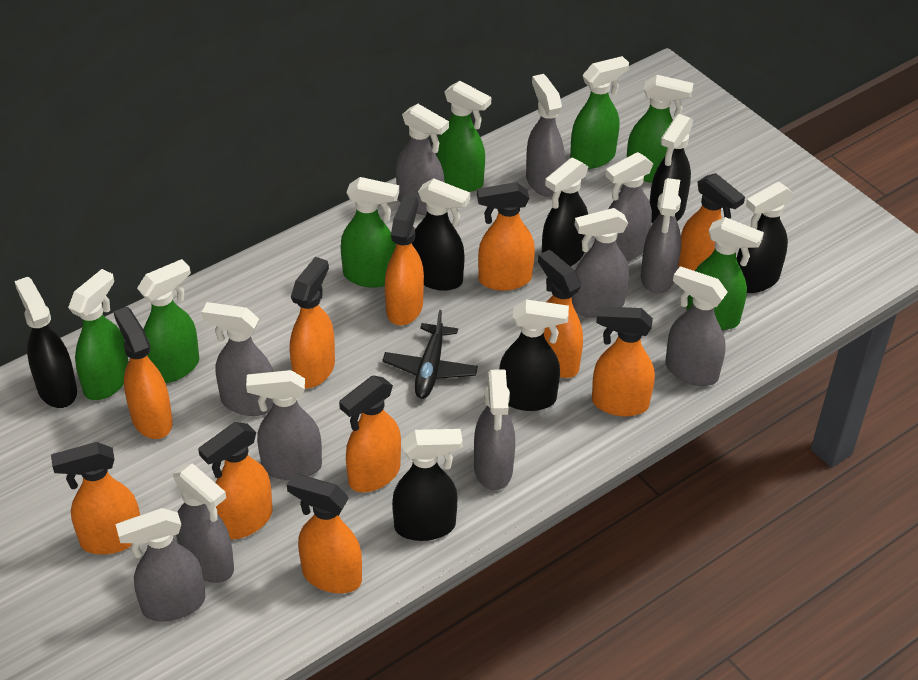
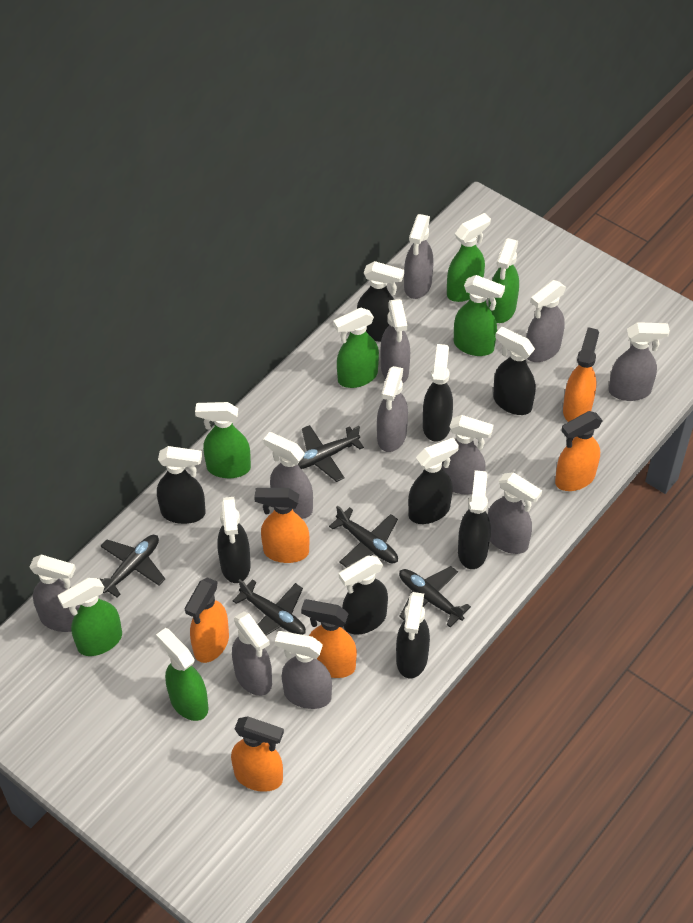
black plane: [382,310,478,399] = 1 -> [99,535,165,598] [233,579,306,636] [298,425,364,482] [329,505,398,568] [399,566,471,628] = 5
black spray bottle: [14,277,77,408] [392,429,463,541] [412,178,470,291] [499,299,569,411] [542,157,589,267] [650,114,693,223] [737,182,794,293] = 7 -> [157,446,206,524] [218,497,251,583] [339,556,388,635] [357,261,404,342] [396,592,430,678] [408,438,459,524] [423,344,453,442] [458,470,491,569] [493,327,536,415] = 9
orange spray bottle: [51,442,140,554] [113,307,173,439] [198,422,273,539] [287,473,362,593] [290,257,335,389] [339,375,401,492] [385,196,424,325] [477,182,535,291] [538,250,583,378] [592,306,655,416] [678,173,745,271] = 11 -> [184,577,229,663] [231,716,284,792] [254,488,310,563] [301,599,357,678] [555,411,603,491] [563,327,599,422] = 6

